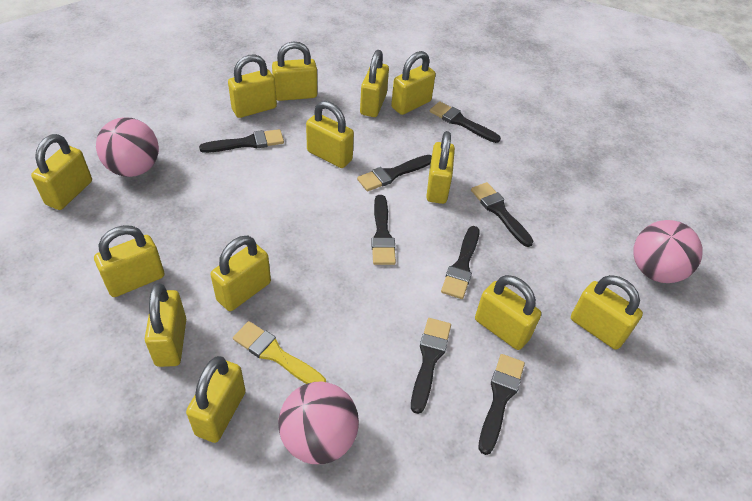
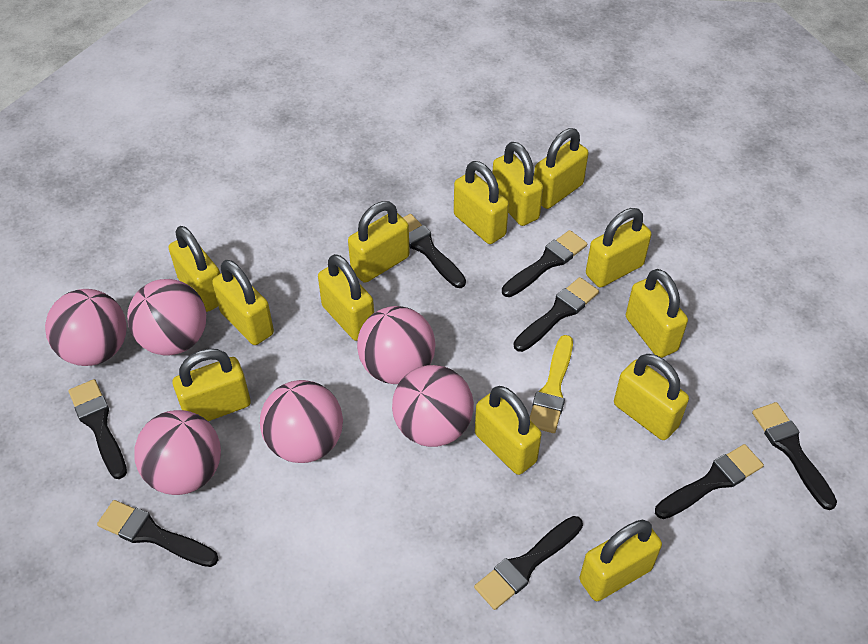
pink ball: [96,117,159,177] [278,382,359,464] [633,220,703,283] = 3 -> [45,289,127,366] [127,279,206,355] [134,410,221,495] [260,380,343,463] [357,306,436,384] [392,365,474,447] = 6

